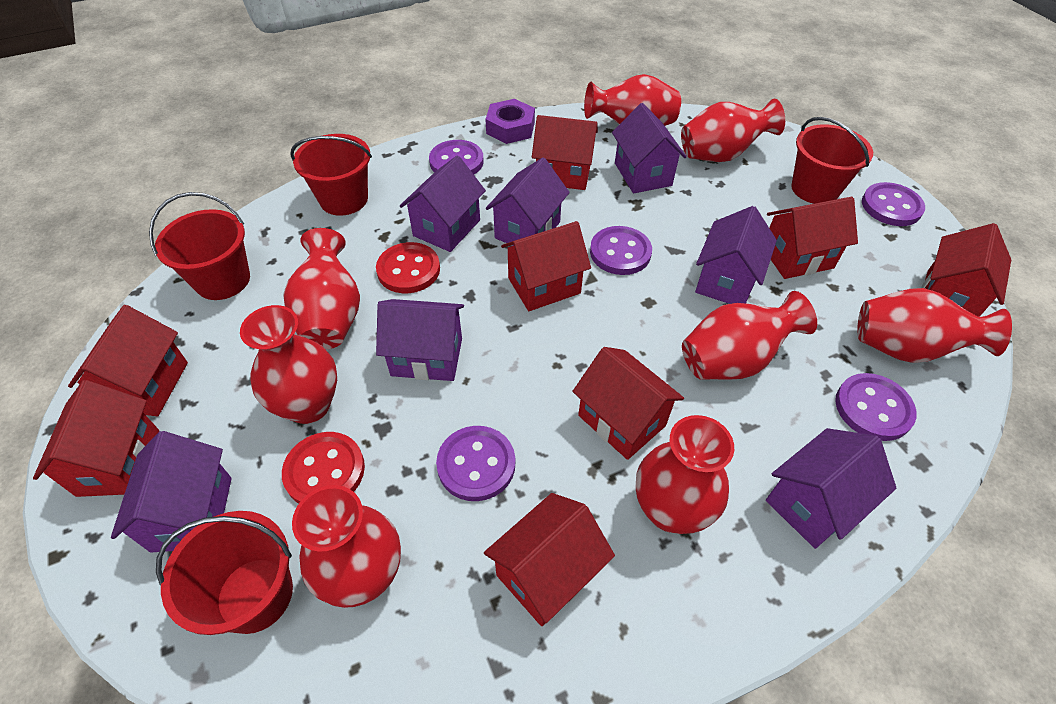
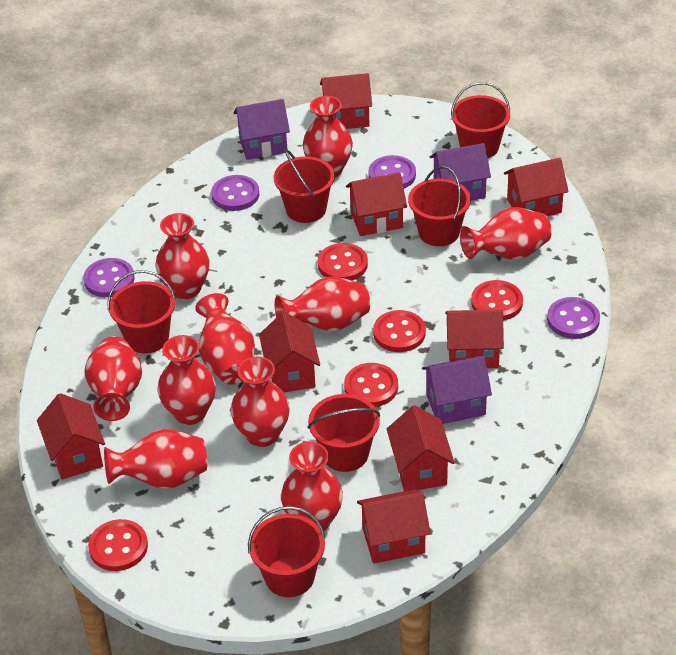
purple button: [429,140,484,174] [436,426,515,501] [590,226,652,275] [835,373,917,441] [862,182,925,226] = 5 -> [83,258,135,297] [211,175,259,211] [368,155,416,188] [547,297,600,339] = 4
purple house: [111,431,232,552] [376,299,464,381] [400,155,486,252] [486,157,570,246] [612,103,687,193] [695,206,777,304] [766,428,896,549] = 7 -> [234,99,290,160] [422,356,492,424] [430,143,491,201] = 3
purple nut: [485,99,535,144] = 1 -> none = 0
red bucket: [149,192,250,300] [156,511,293,635] [290,134,372,216] [791,117,873,204] = 4 -> [107,270,176,353] [248,506,325,597] [274,149,335,223] [308,394,380,472] [408,166,471,246] [451,82,510,158] = 6
red button: [282,432,365,503] [376,242,440,293] = 2 -> [88,519,148,571] [318,243,368,280] [344,363,398,407] [373,310,426,352] [471,280,523,321] = 5
red vase: [240,305,337,424] [283,228,360,349] [292,485,401,608] [584,74,681,126] [636,415,734,534] [681,99,785,162] [682,291,817,380] [857,288,1012,363] = 8 -> [84,336,142,421] [104,429,207,489] [155,213,209,299] [158,335,216,425] [195,293,255,384] [231,356,290,447] [275,277,370,331] [281,442,343,531] [303,96,353,177] [460,207,552,260] = 10

